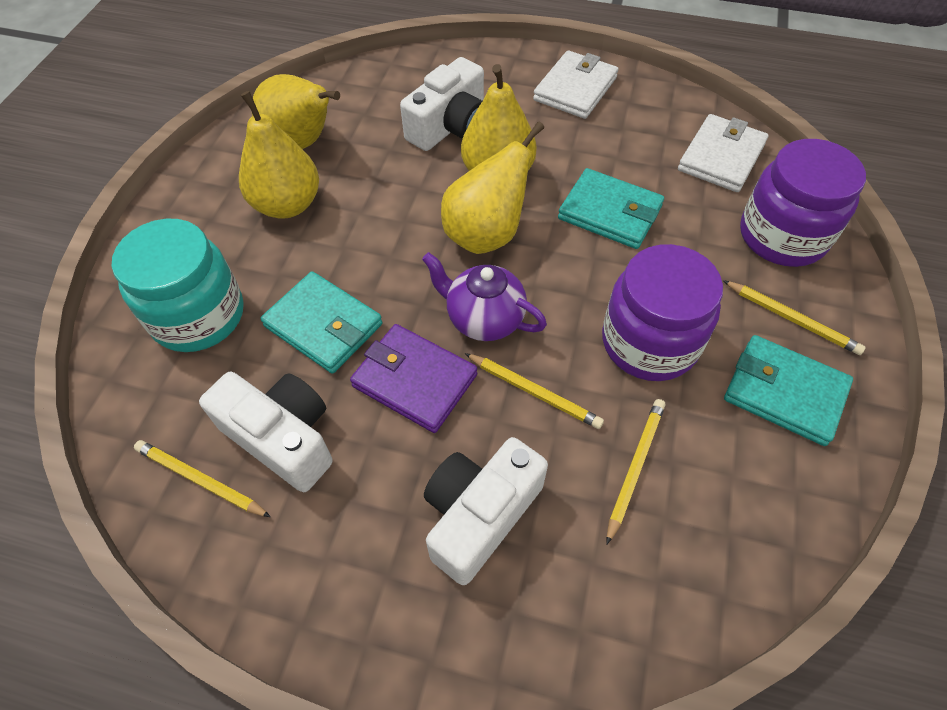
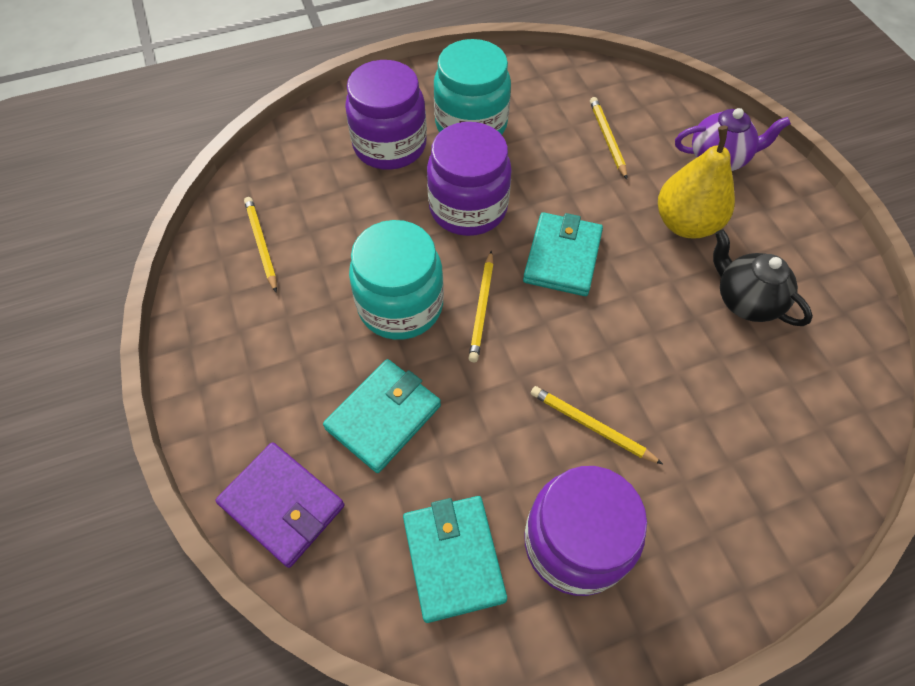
black teapot: none = 0 -> [713,229,813,326] = 1
purple jar: [602,244,723,381] [740,139,866,267] = 2 -> [345,60,427,170] [427,122,512,236] [524,466,647,596] = 3
turquoise jar: [112,219,244,352] = 1 -> [349,220,444,340] [434,39,511,135] = 2
white camera: [199,372,333,492] [400,57,484,151] [424,437,548,585] = 3 -> none = 0
white wallet: [533,50,618,119] [678,114,768,192] = 2 -> none = 0
yellow pear: [239,91,319,219] [252,74,340,149] [441,121,544,254] [461,64,537,171] = 4 -> [658,126,735,239] = 1

